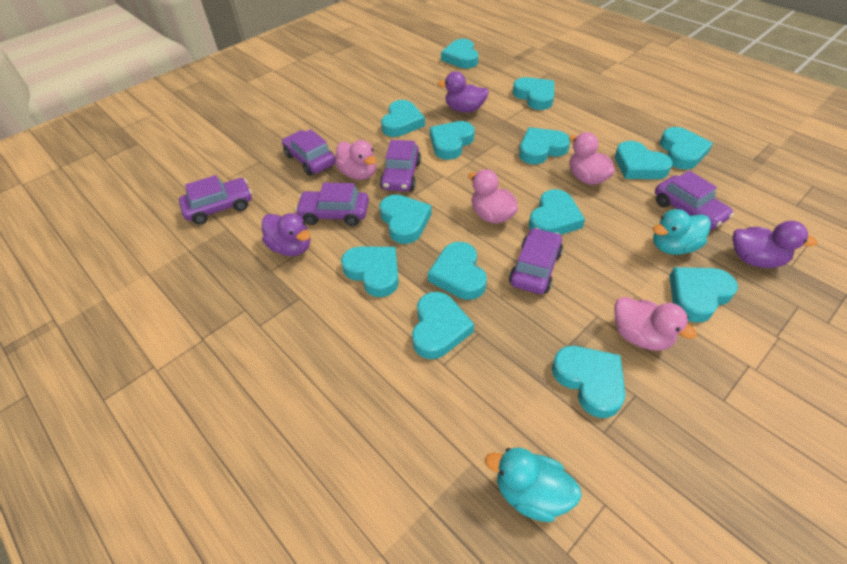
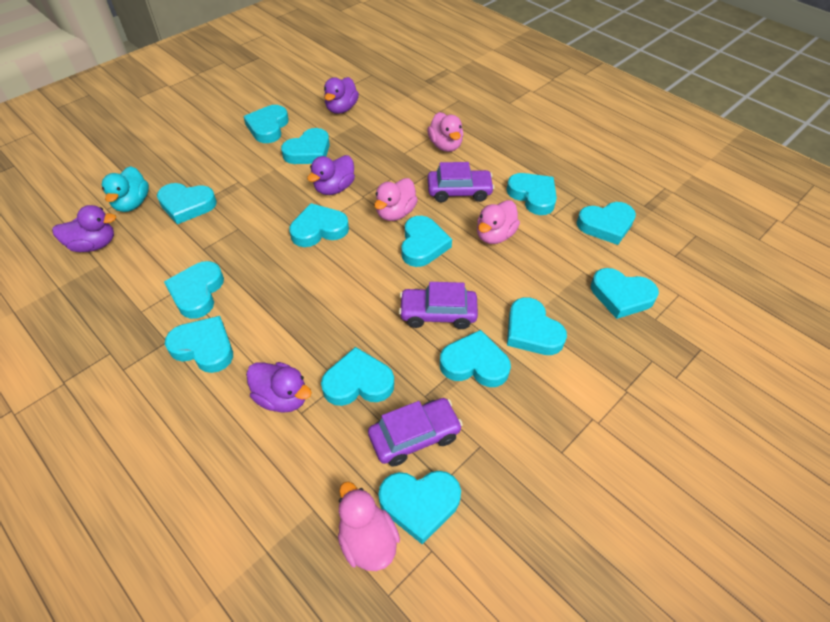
purple car: [179,175,252,224] [282,129,336,176] [295,183,369,226] [380,140,421,191] [509,228,563,294] [655,171,734,230] = 6 -> [368,398,463,467] [399,282,478,329] [427,162,495,203] = 3
purple duck: [262,213,310,256] [437,71,489,113] [732,221,817,268] = 3 -> [52,205,116,252] [246,362,312,413] [307,155,355,195] [324,77,359,114] = 4
turquoise duck: [485,447,582,522] [653,209,711,255] = 2 -> [102,166,149,212] = 1

